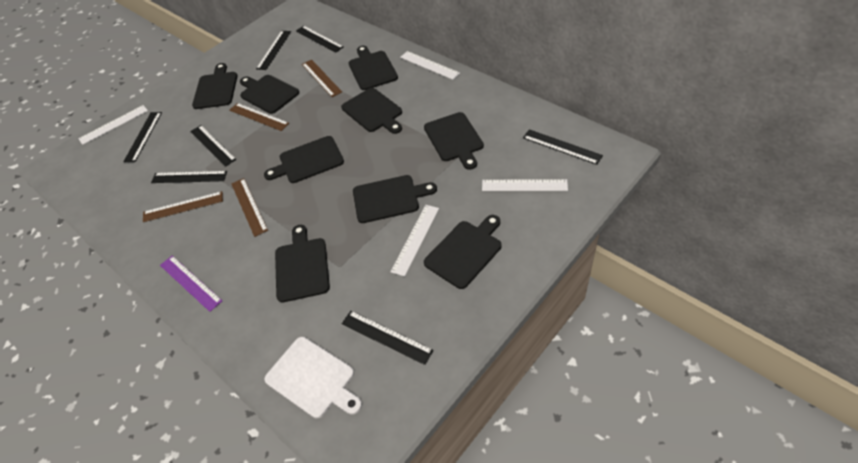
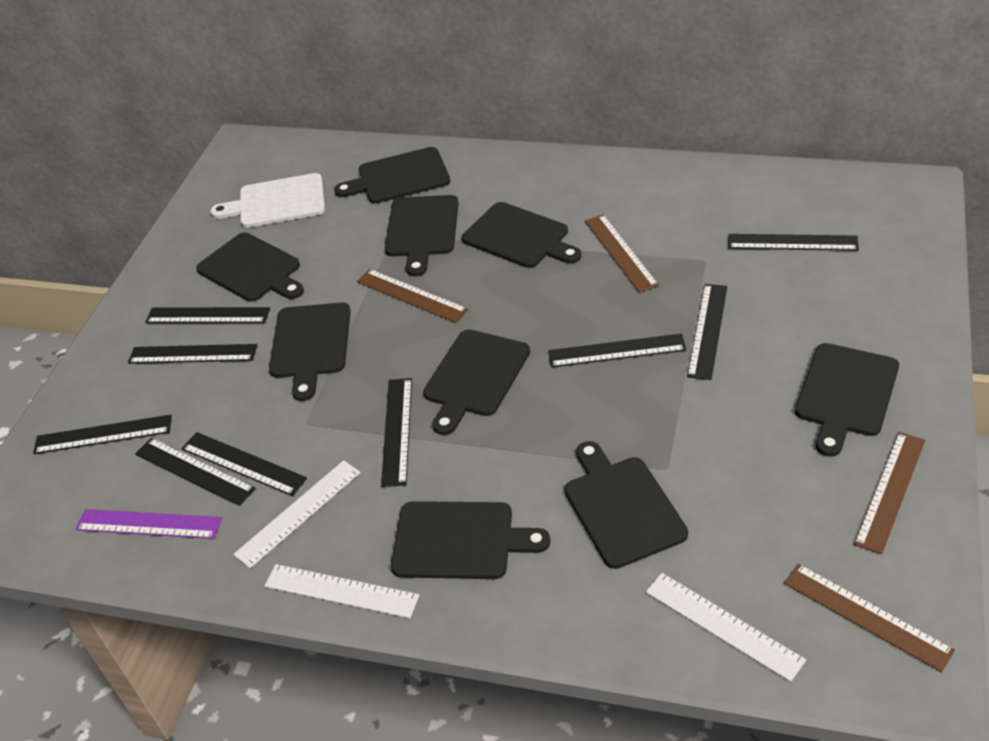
black ruler: [123,112,162,162] [151,171,227,183] [190,125,236,167] [256,31,291,70] [296,26,344,53] [342,311,434,365] [523,129,603,165] = 7 -> [33,415,172,454] [128,344,257,364] [135,438,256,506] [145,307,270,323] [182,432,307,496] [381,378,412,487] [548,333,686,368] [687,284,727,380] [728,234,859,251] = 9
white ruler: [78,105,148,145] [391,205,439,277] [400,51,460,80] [482,179,568,191] = 4 -> [233,460,361,568] [265,564,420,618] [646,573,806,682] = 3

